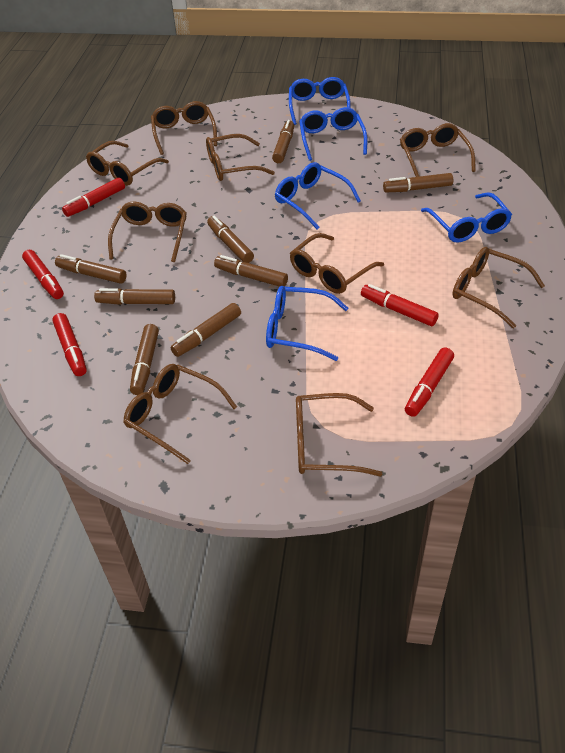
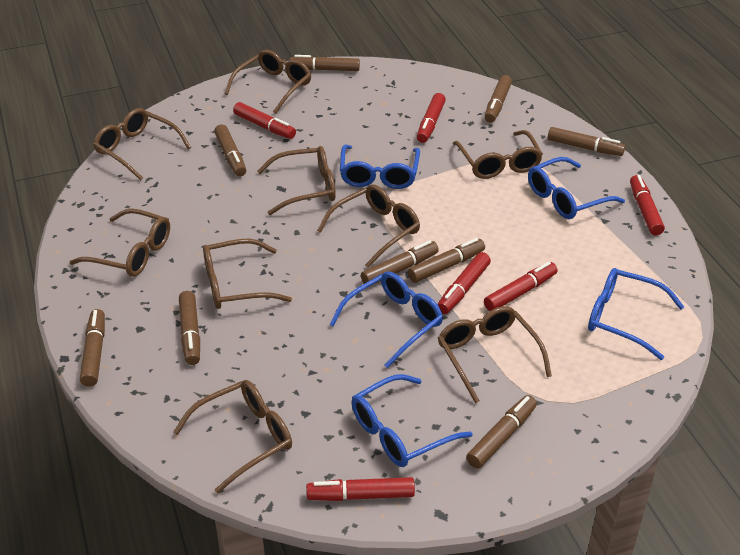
brown marker: [55,254,127,284] [94,288,175,305] [130,324,159,395] [171,303,241,357] [207,216,254,263] [214,255,288,287] [272,120,294,163] [383,173,453,192] = 8 -> [80,309,105,387] [179,291,200,365] [214,124,246,177] [290,55,360,71] [361,240,439,284] [408,238,485,283] [466,395,537,469] [484,75,512,123] [548,127,625,156] = 9
red marker: [22,250,64,299] [52,313,87,376] [62,177,125,217] [361,284,439,326] [405,347,454,417] = 5 -> [233,102,296,139] [306,477,415,501] [417,93,446,143] [437,252,491,314] [484,262,557,311] [630,175,665,235] = 6

